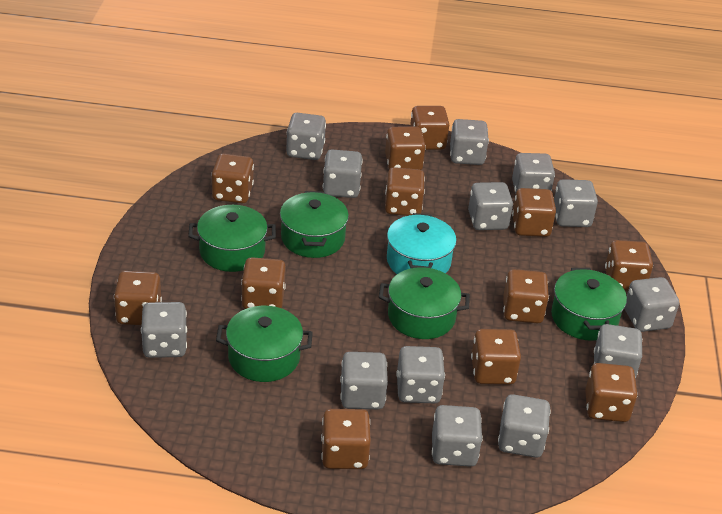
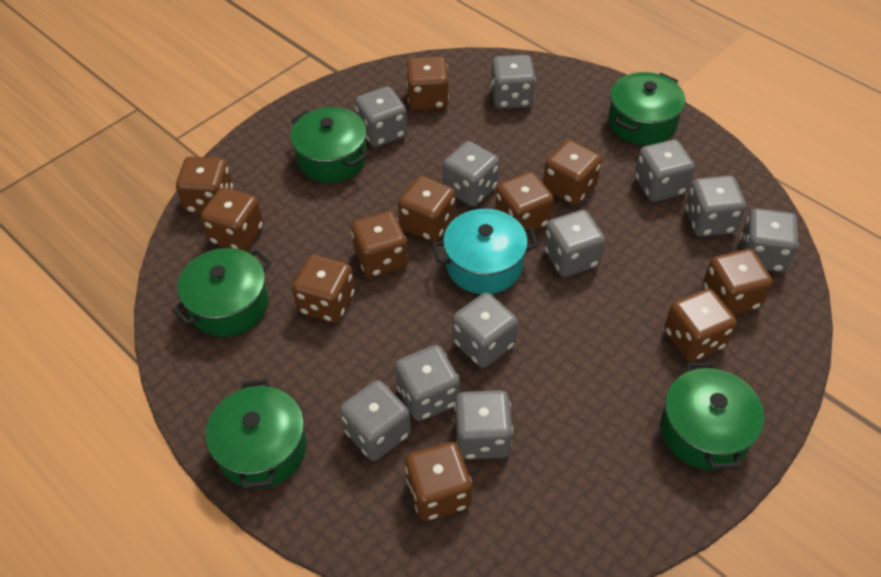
brown dice: [114,271,162,325] [211,154,254,203] [241,257,286,309] [321,409,371,469] [385,126,426,170] [385,167,425,216] [410,106,449,150] [471,329,521,385] [503,269,549,323] [512,188,556,237] [585,363,638,422] [605,240,653,291] = 12 -> [176,156,233,214] [201,187,264,251] [292,255,355,323] [351,211,408,278] [398,176,455,242] [405,442,472,521] [406,57,449,111] [495,172,554,235] [543,140,602,205] [664,289,736,362] [703,249,772,315] = 11
grey dice: [141,302,187,358] [286,113,326,160] [323,150,363,198] [340,352,388,409] [396,346,445,403] [432,405,483,467] [450,119,489,165] [468,182,513,230] [498,394,551,458] [512,153,555,194] [554,179,598,227] [594,324,642,378] [625,277,679,332] = 13 -> [340,380,411,461] [355,86,407,147] [395,345,460,421] [443,141,499,206] [452,293,518,368] [454,390,513,460] [491,55,536,109] [544,210,605,277] [635,139,695,202] [685,175,746,237] [740,208,799,272] = 11

